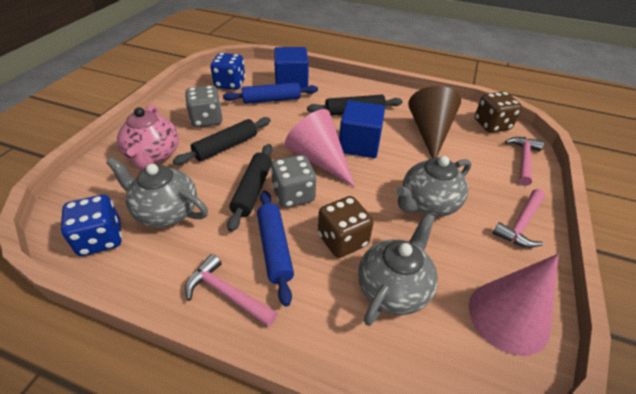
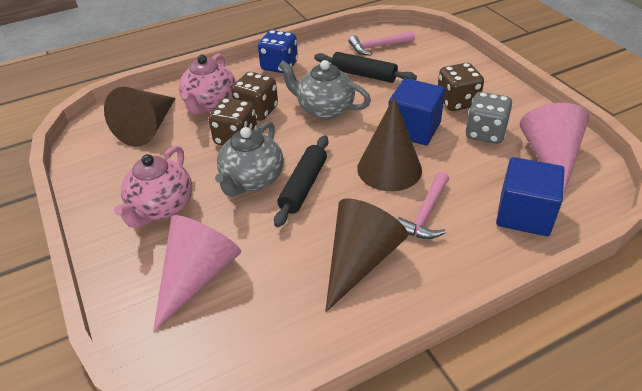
black rolling pin: [173,117,271,165] [227,144,272,232] [307,95,402,116] = 3 -> [274,136,328,227] [314,52,417,83] = 2
blue dice: [61,195,122,256] [211,53,245,90] = 2 -> [258,30,298,73] = 1
blue rolling pin: [223,82,318,104] [257,190,294,306] = 2 -> none = 0
brown cone: [408,86,461,158] = 1 -> [104,87,175,147] [325,198,408,312] [357,96,422,191] = 3
brown dice: [318,196,373,258] [475,92,522,133] = 2 -> [208,98,257,145] [231,72,278,121] [438,63,484,111] = 3
grey dice: [185,85,223,127] [271,155,317,208] = 2 -> [465,92,513,144] = 1
grey teapot: [107,157,208,227] [358,213,438,326] [396,156,471,217] = 3 -> [215,121,284,197] [278,60,371,119] = 2
pink hammer: [185,254,277,327] [493,189,545,248] [505,137,544,186] = 3 -> [349,31,415,56] [397,172,449,239] = 2
pink teapot: [117,105,179,169] = 1 -> [114,145,192,228] [179,54,236,114] = 2

